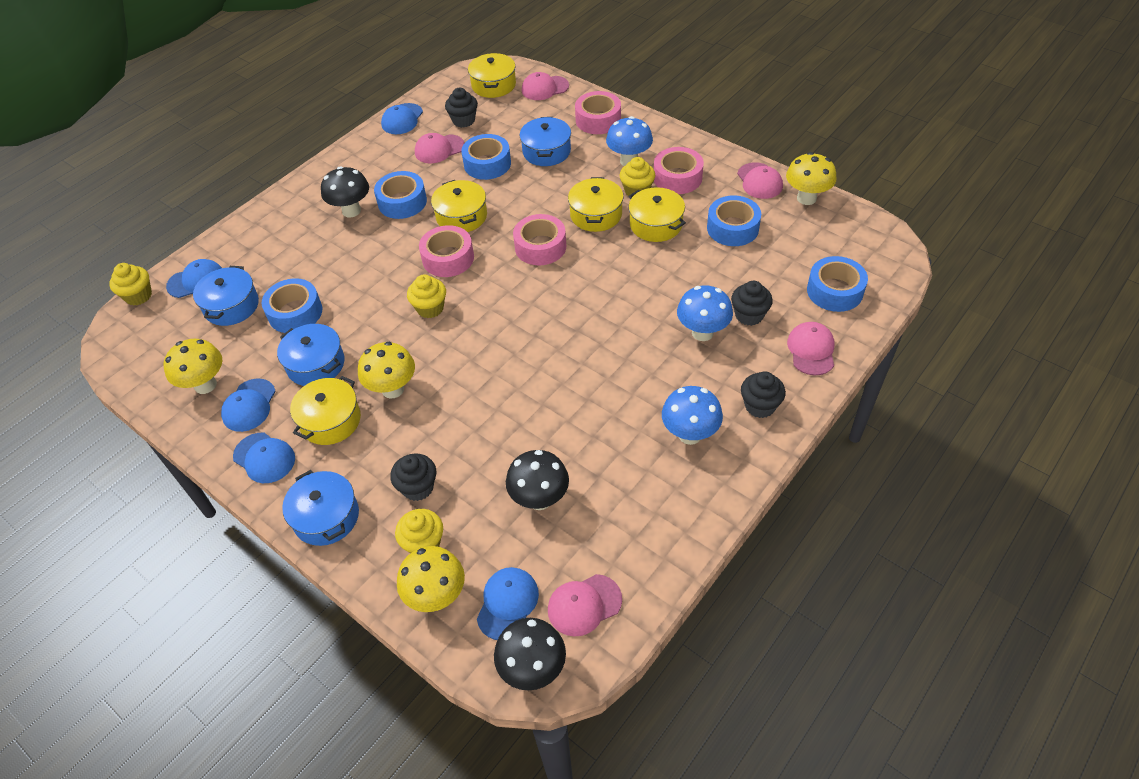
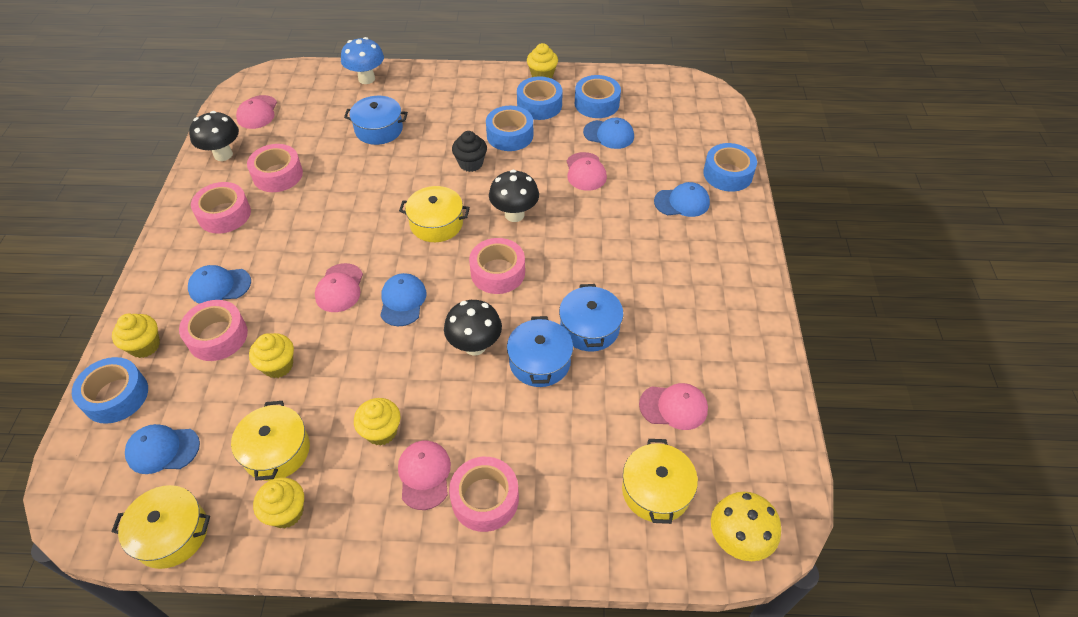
black cupcake: [390,453,436,501] [445,88,478,128] [731,281,773,326] [741,371,786,418] = 4 -> [452,131,487,172] = 1
blue mushroom: [606,116,653,166] [662,386,723,445] [677,285,733,341] = 3 -> [341,37,384,84] = 1
blue pot: [193,266,259,326] [277,324,345,386] [282,470,359,546] [520,117,571,166] = 4 -> [344,96,408,145] [507,316,573,387] [559,284,623,352] = 3
pink tape: [419,225,474,277] [513,214,566,265] [575,91,621,134] [654,147,704,194] = 4 -> [179,300,248,361] [191,182,251,234] [247,144,303,192] [449,457,519,532] [469,238,525,294] = 5
yellow cupcake: [109,263,152,305] [395,509,443,553] [407,274,446,318] [620,157,655,196] = 4 -> [112,313,160,358] [249,333,294,378] [253,477,304,528] [354,398,401,446] [527,43,558,78] = 5
yellow mushroom: [164,339,222,394] [358,342,415,399] [397,546,465,612] [786,152,837,205] = 4 -> [711,491,781,561] = 1
yellow pot: [290,376,361,445] [431,180,487,232] [468,53,516,98] [568,177,624,232] [628,187,686,242] = 5 -> [111,485,210,569] [231,401,310,481] [399,186,470,242] [622,439,698,524] = 4

